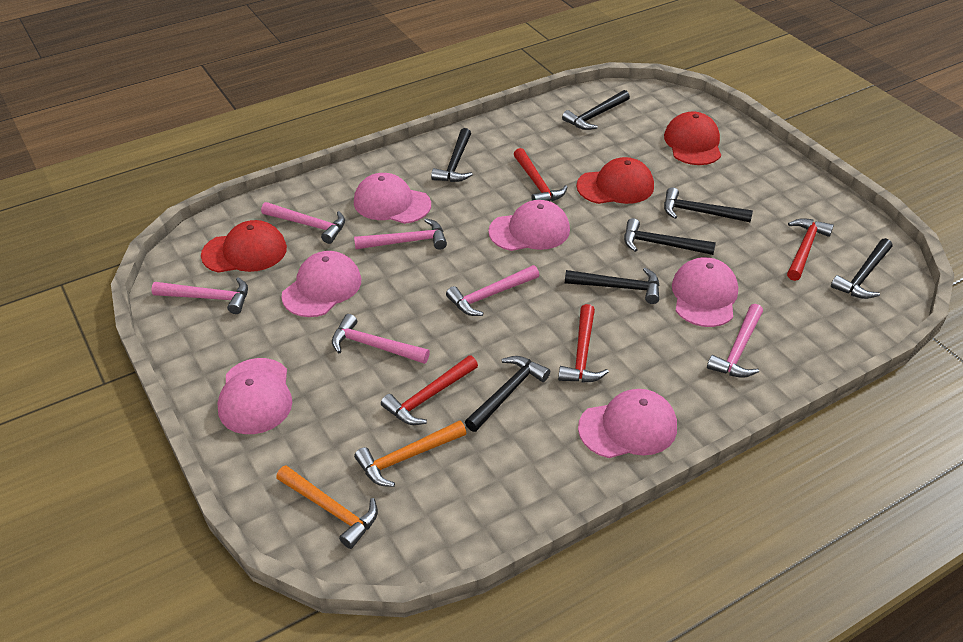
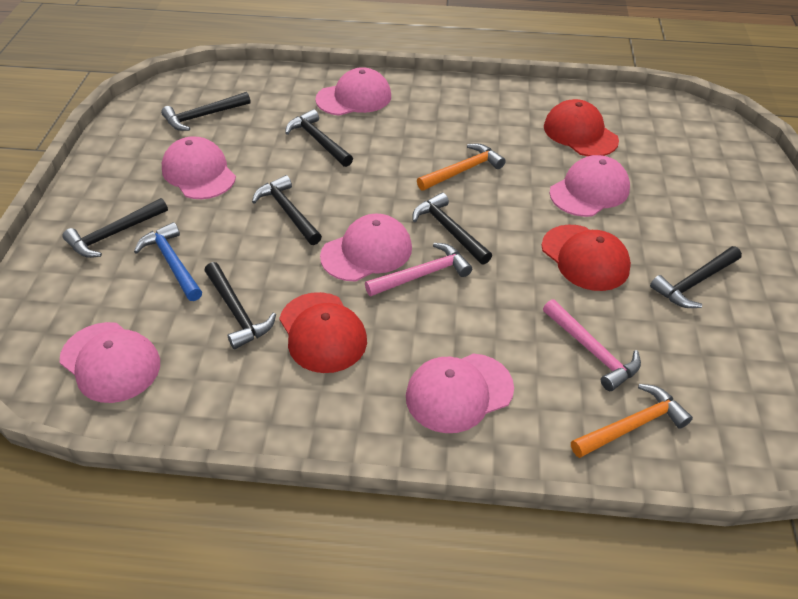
blue hammer: none = 0 -> [134,222,202,301] = 1
pink hammer: [151,277,248,314] [261,202,345,244] [332,314,430,364] [354,218,447,250] [446,265,539,316] [707,304,763,378] = 6 -> [365,243,472,296] [543,299,641,391] = 2
red hammer: [381,355,478,425] [514,148,568,202] [558,304,609,383] [787,218,834,281] = 4 -> none = 0

